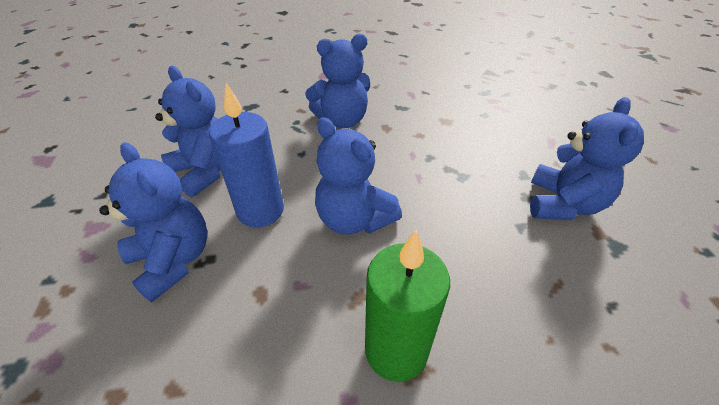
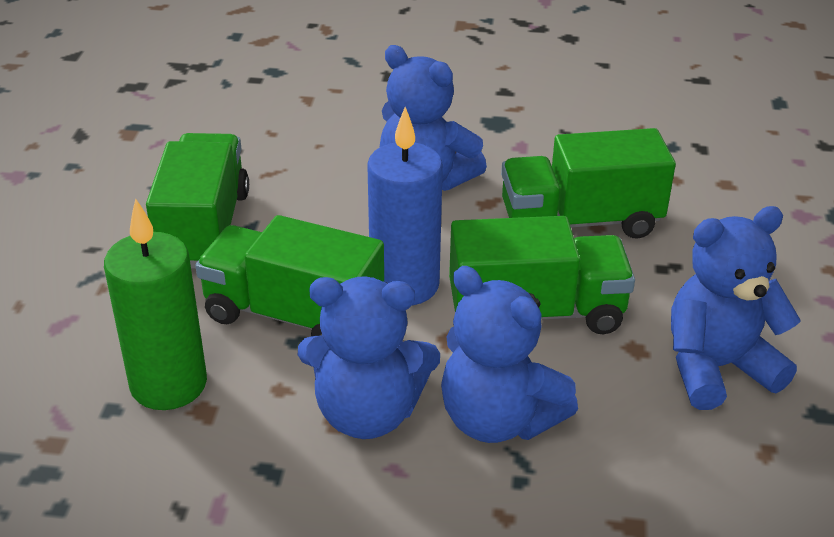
blue teddy bear: [99,142,207,302] [155,66,221,197] [305,34,370,128] [315,117,402,234] [530,97,644,220] = 5 -> [298,276,440,439] [379,45,487,191] [441,266,578,443] [671,206,801,410] = 4
green truck: none = 0 -> [146,133,249,269] [195,215,384,336] [449,216,635,334] [501,128,676,239] = 4

